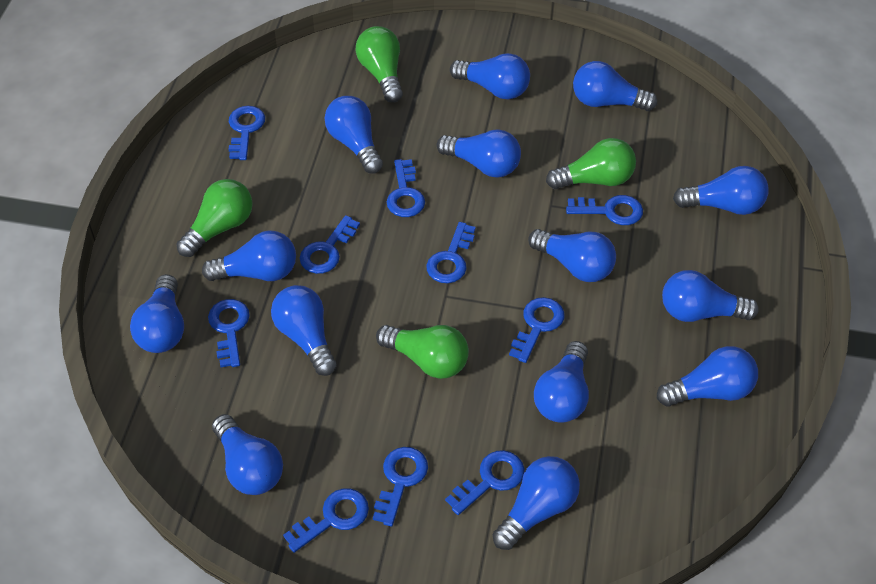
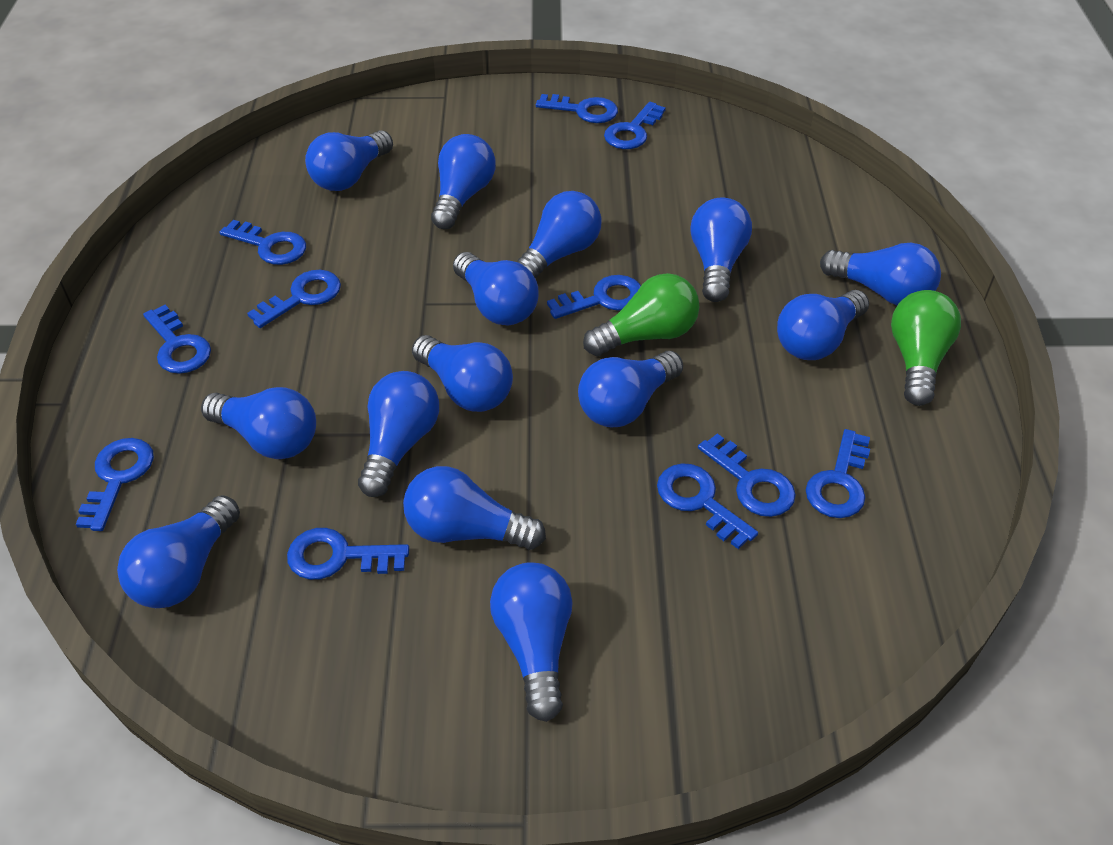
blue key: [208,299,250,367] [228,106,265,160] [283,488,369,553] [300,215,360,274] [373,447,428,526] [387,159,425,217] [426,222,476,283] [445,450,525,515] [509,297,564,363] [566,195,643,225] = 10 -> [76,438,154,531] [143,305,211,374] [220,220,306,265] [247,270,341,328] [287,528,409,580] [536,94,618,123] [547,275,641,319] [604,102,666,149] [657,463,758,549] [698,433,796,517] [806,429,870,518] = 11
green light bulb: [176,179,253,257] [356,26,403,103] [376,325,469,379] [546,138,636,189] = 4 -> [583,273,699,356] [891,290,961,406] = 2

